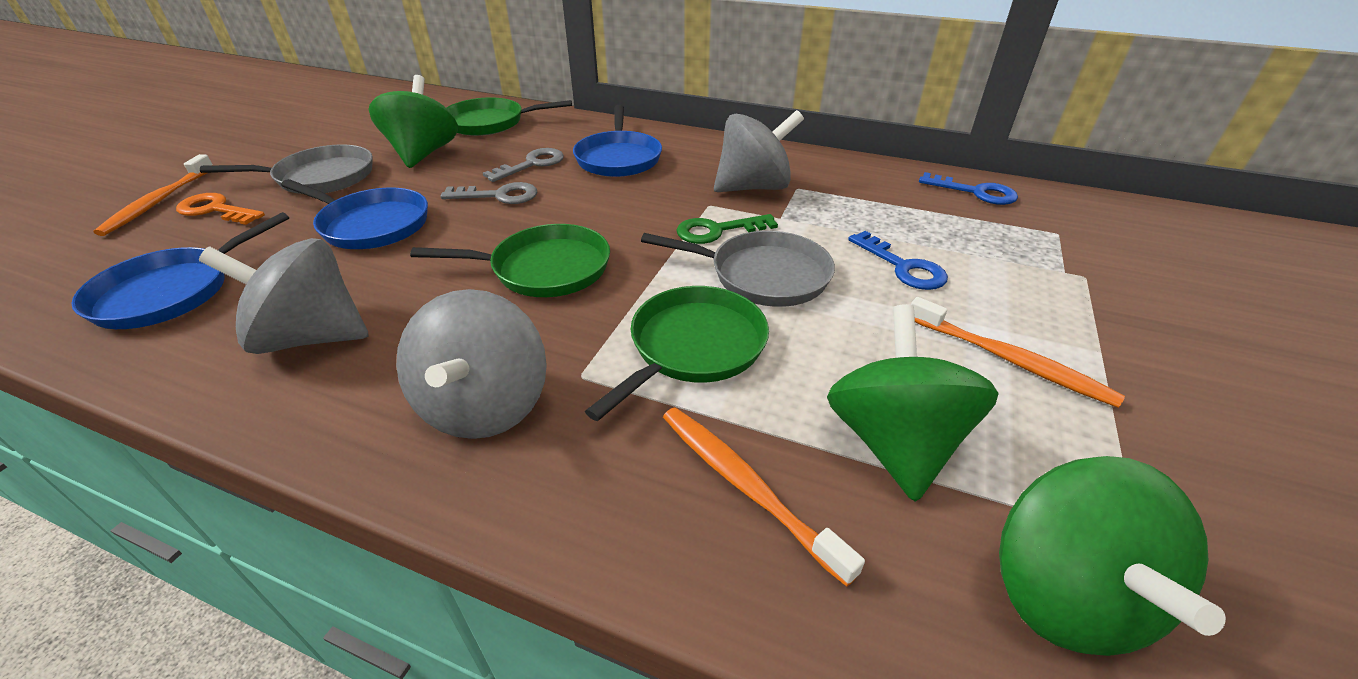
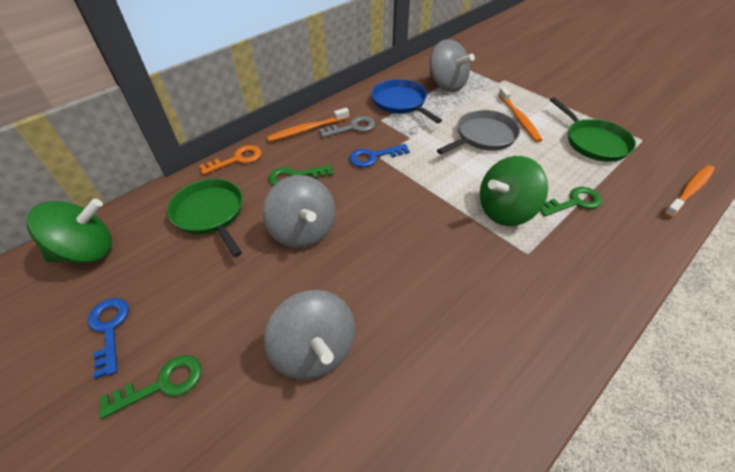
blue pan: [71,212,289,329] [281,179,428,249] [573,105,662,177] = 3 -> [371,79,442,123] = 1
green key: [676,214,778,244] = 1 -> [99,355,201,419] [269,165,333,186] [540,187,602,216] = 3
green pan: [410,224,610,297] [447,97,572,136] [585,286,769,421] = 3 -> [167,179,243,257] [550,97,636,162] = 2
green spinning top: [369,75,458,168] [827,304,999,502] [999,456,1226,656] = 3 -> [27,199,112,263] [480,156,548,226] = 2
grey key: [441,182,537,204] [483,148,564,182] = 2 -> [319,116,375,138] = 1
grey pan: [200,145,373,194] [641,231,835,307] = 2 -> [437,110,520,155] = 1

